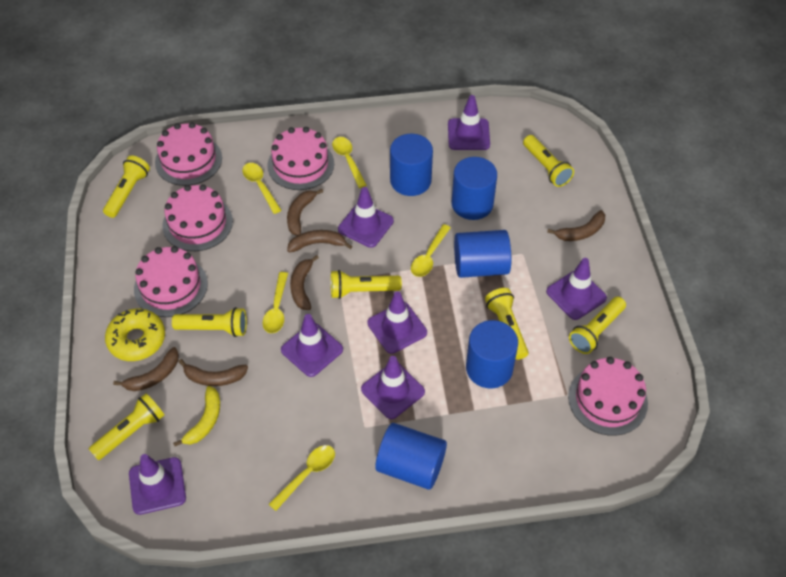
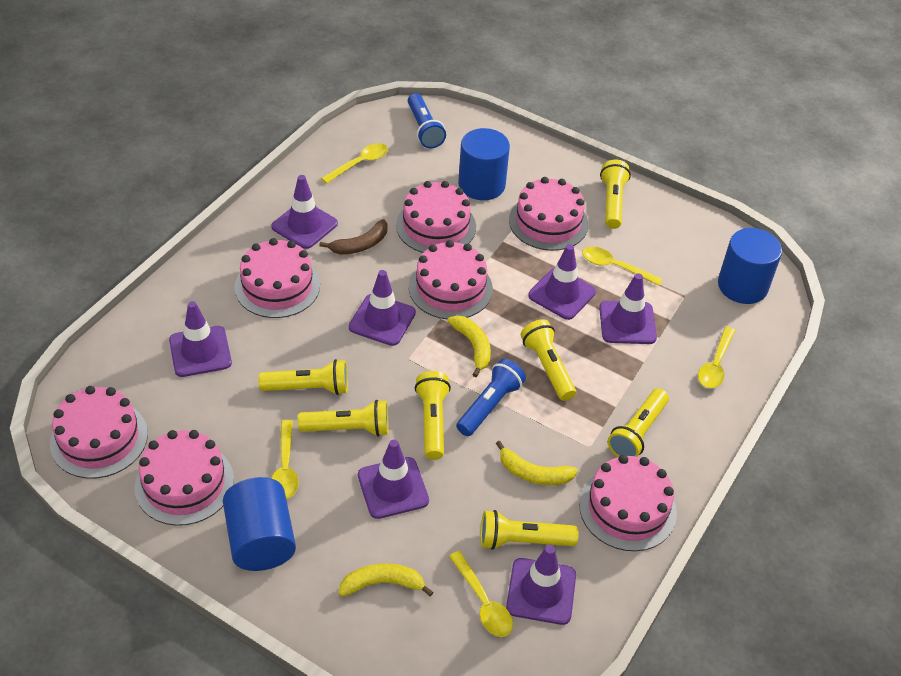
blue cylinder: [375,423,447,490] [390,134,433,196] [451,157,497,220] [454,230,511,278] [466,320,518,388] = 5 -> [223,477,296,571] [458,128,510,200] [718,228,782,304] = 3
blue flashlight: none = 0 -> [408,93,446,148] [456,359,526,436] = 2
brown banana: [113,347,179,391] [178,359,248,386] [287,189,323,236] [287,230,352,253] [290,255,319,310] [547,210,605,241] = 6 -> [319,219,388,254] = 1
pink cake: [134,246,208,317] [155,122,222,186] [162,184,233,251] [267,127,334,190] [568,357,648,436] = 5 -> [50,386,148,478] [135,430,234,526] [235,238,320,318] [396,181,476,253] [409,240,493,320] [509,177,588,251] [579,455,677,551] = 7
yellow banana: [173,386,220,446] = 1 -> [338,563,433,597] [448,315,491,377] [496,440,578,485] = 3
yellow donut: [105,309,165,361] = 1 -> none = 0

